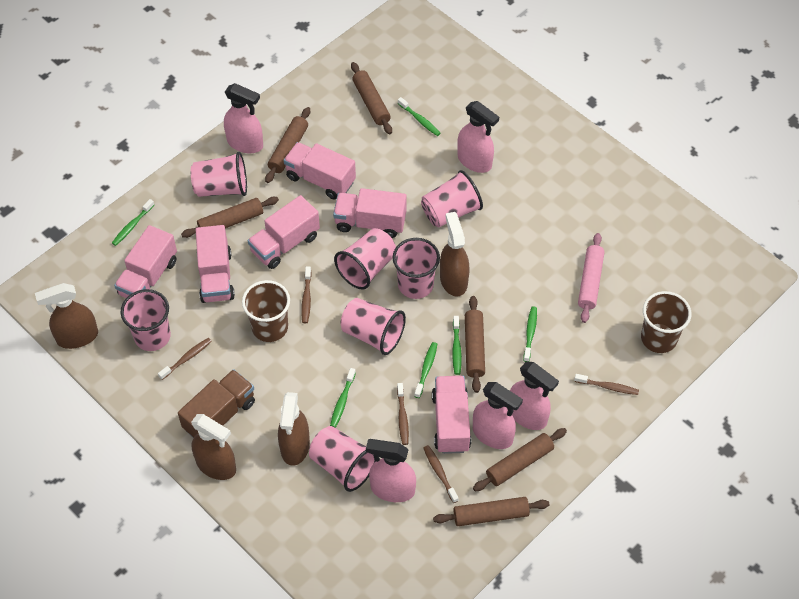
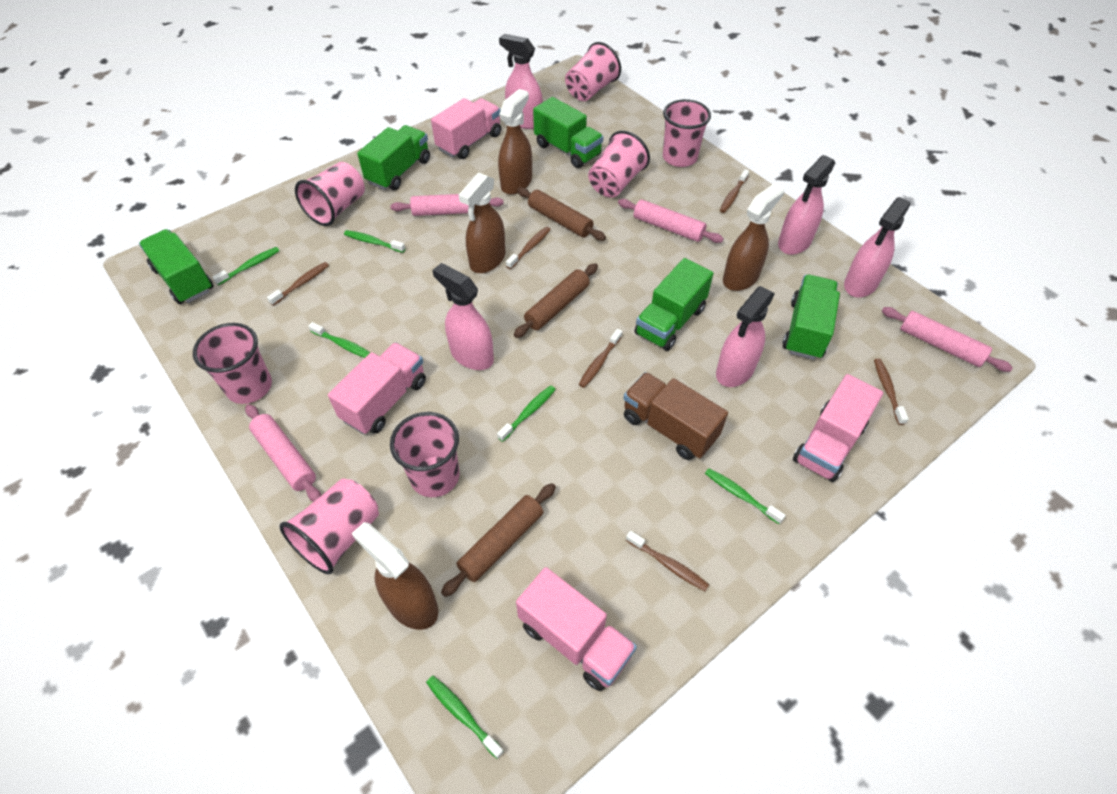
brown cup: [242,280,290,342] [641,291,691,353] = 2 -> none = 0
brown rolling pin: [181,197,279,238] [265,107,310,183] [351,62,392,134] [433,497,550,526] [465,296,485,393] [473,428,567,491] = 6 -> [441,483,556,597] [514,263,598,338] [517,187,606,241] = 3
brown toothbrush: [158,338,212,380] [301,266,312,323] [397,383,409,445] [423,445,459,503] [574,374,639,395] = 5 -> [267,262,329,306] [506,227,551,269] [579,329,622,388] [626,531,709,591] [720,169,749,213] [874,358,909,425] = 6
green truck: none = 0 -> [139,229,214,304] [357,125,430,190] [533,97,603,168] [634,258,714,351] [783,275,840,360] = 5
pink rolling pin: [578,233,605,323] = 1 -> [245,404,321,502] [390,194,504,216] [618,199,724,243] [882,307,1013,372] = 4
pink truck: [114,225,177,298] [196,225,235,303] [248,195,320,269] [284,142,356,200] [333,188,407,238] [432,376,471,454] = 6 -> [328,342,426,434] [431,98,501,159] [516,567,637,691] [793,374,883,482] = 4

